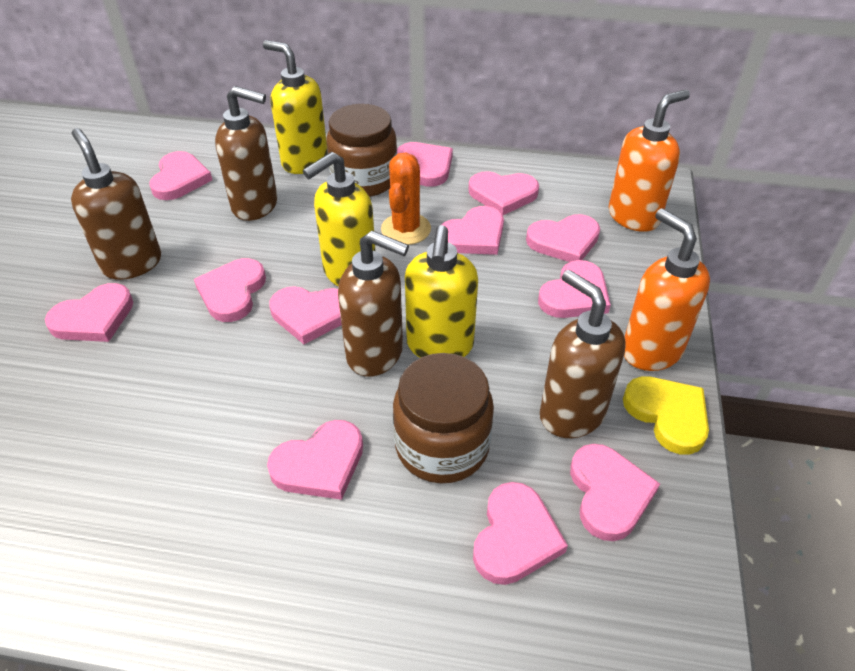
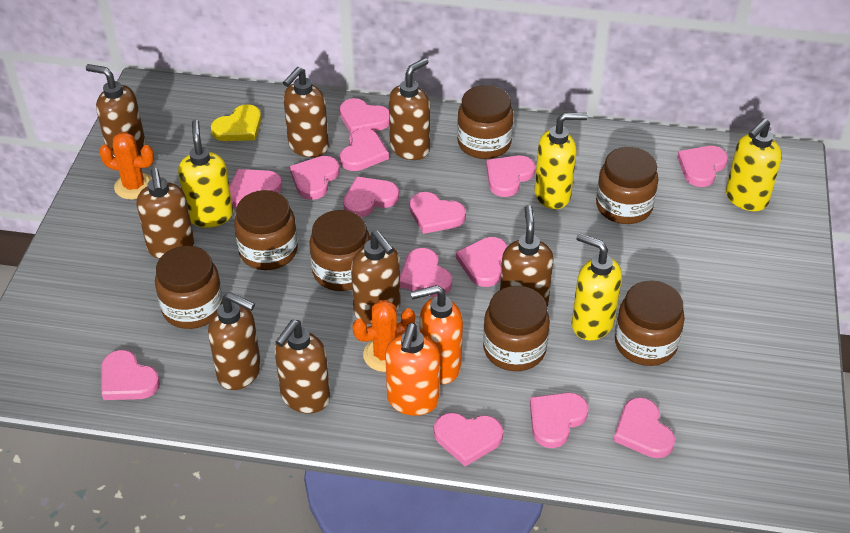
brown jar: [326,104,397,197] [393,353,494,483] = 2 -> [155,246,223,329] [234,190,298,270] [309,210,370,291] [457,85,514,159] [483,286,550,371] [596,147,658,224] [615,280,685,366] = 7
brown soap dispenser: [71,128,161,280] [215,86,277,221] [338,231,409,377] [540,270,626,438] = 4 -> [86,64,146,157] [137,168,194,259] [208,292,261,390] [274,320,330,414] [283,67,329,157] [351,230,401,324] [389,58,430,160] [500,205,553,306] = 8
orange cactus: [381,153,431,245] = 1 -> [99,132,154,200] [352,300,415,372] = 2
pink heart: [45,283,133,342] [149,151,212,200] [194,258,266,322] [267,420,363,500] [269,286,342,344] [397,142,453,187] [441,206,504,255] [468,171,539,215] [473,482,568,585] [526,214,600,262] [538,260,611,318] [570,444,660,541] = 12 -> [102,350,160,400] [229,169,282,208] [290,156,340,200] [340,98,389,134] [340,128,389,171] [343,177,399,217] [400,248,452,297] [410,192,466,234] [434,413,503,467] [456,237,508,287] [486,156,535,197] [530,393,588,448] [613,397,675,458] [677,146,728,187] = 14
yellow soap dispenser: [263,40,327,174] [303,152,376,286] [405,225,478,358] = 3 -> [178,120,233,228] [534,112,588,209] [572,233,622,340] [726,118,782,211] = 4

